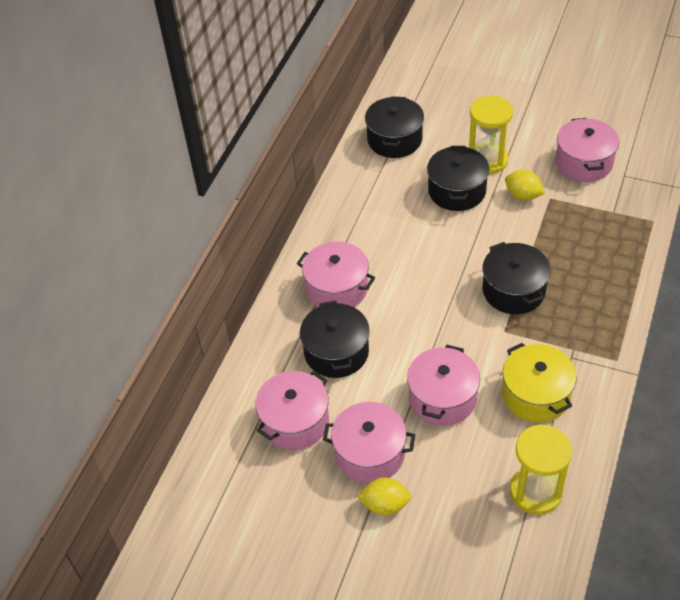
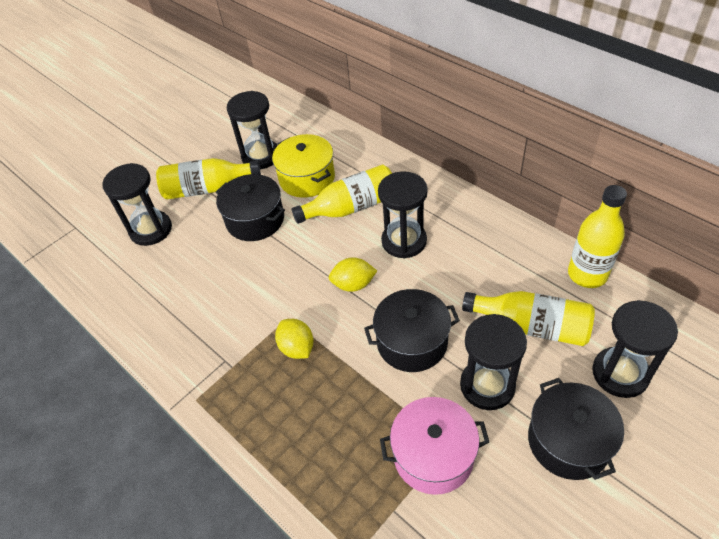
black hourglass: none = 0 -> [102,163,172,246] [227,91,278,169] [378,171,428,258] [460,314,527,410] [592,300,678,398] = 5
black pot: [300,301,370,378] [365,96,424,158] [427,146,489,211] [483,242,551,314] = 4 -> [216,174,285,241] [364,289,460,372] [528,378,624,480] = 3
pink pot: [255,371,329,450] [297,242,375,307] [323,402,415,483] [407,345,480,426] [555,118,619,182] = 5 -> [380,397,489,495] = 1
yellow bottle: none = 0 -> [156,158,261,200] [292,165,392,224] [462,291,595,346] [568,185,627,288] = 4
yellow hourglass: [469,96,513,174] [510,424,572,515] = 2 -> none = 0

